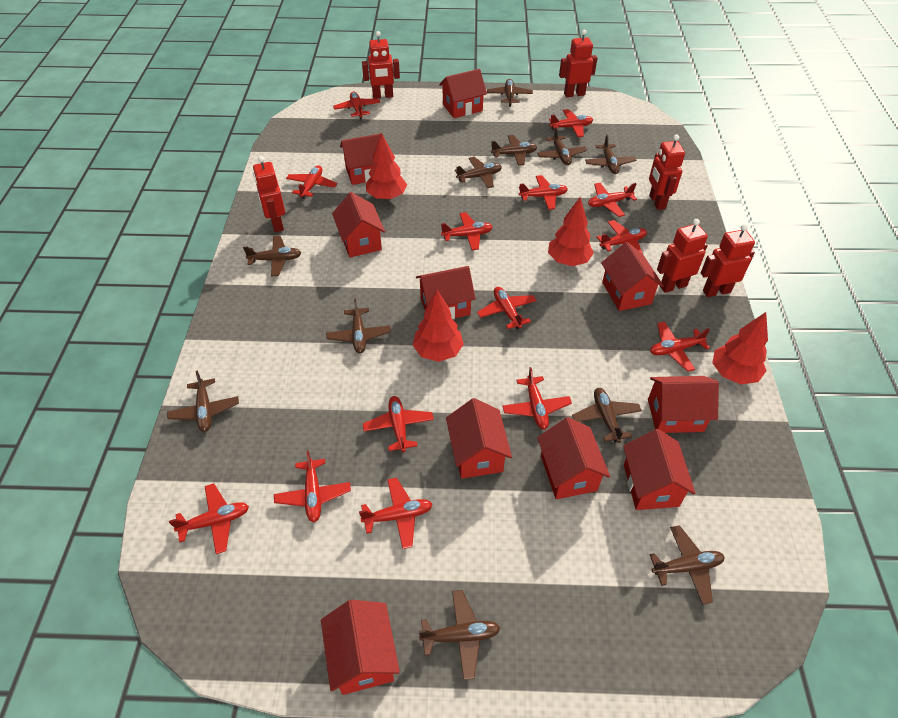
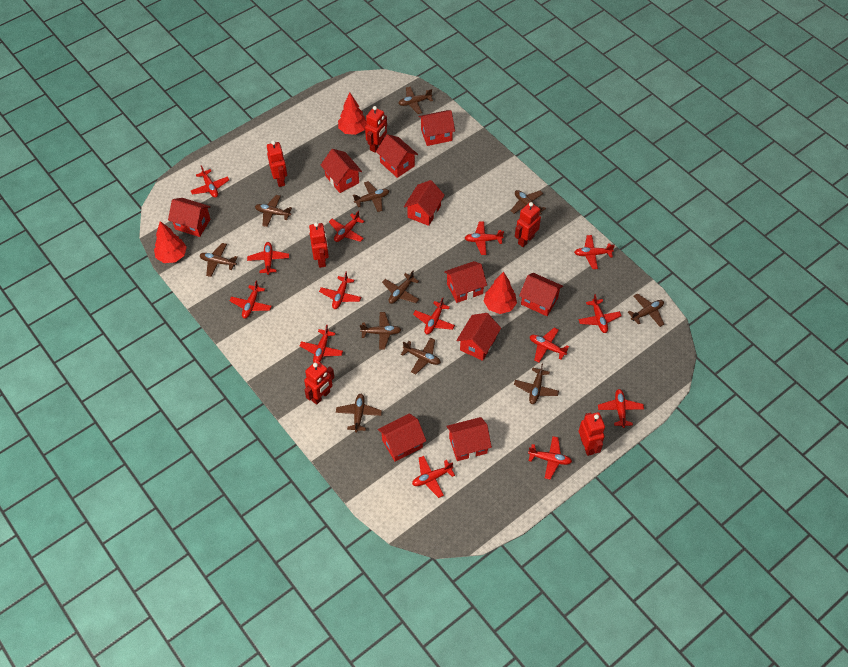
red tree: [366,133,407,200] [413,290,464,362] [548,197,594,266] [712,312,768,384] = 4 -> [154,221,187,263] [338,93,367,135] [483,272,517,314] = 3

